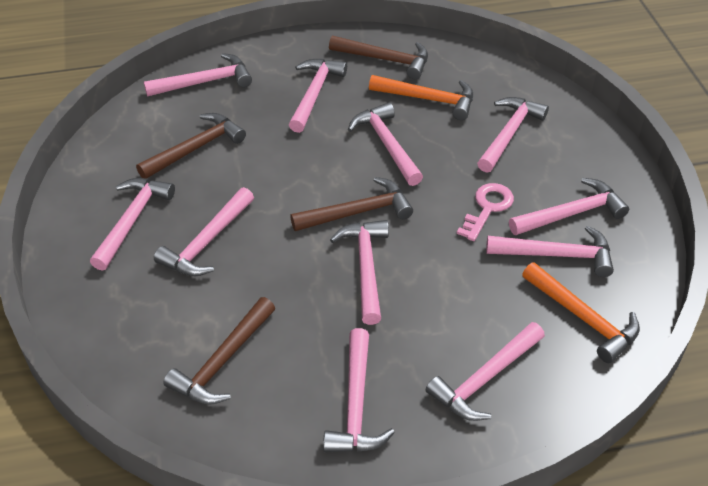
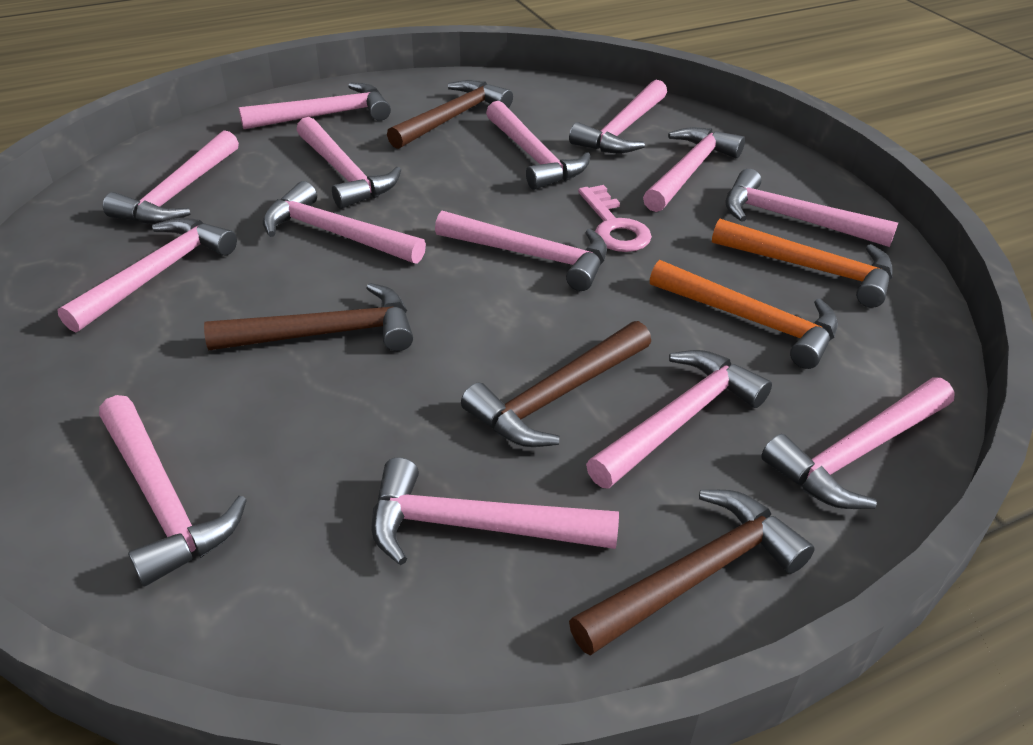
pink hammer: [90,178,175,271] [144,53,252,97] [154,187,254,276] [289,59,347,133] [323,328,395,452] [330,220,389,325] [348,102,423,186] [425,322,545,421] [477,97,549,173] [486,225,614,277] [509,178,629,235] = 11 -> [57,218,237,332] [99,395,247,586] [103,130,239,224] [239,82,391,129] [263,181,426,264] [297,117,401,209] [371,457,619,565] [435,211,607,291] [486,101,591,190] [569,80,667,153] [586,350,772,489] [643,127,745,212] [725,169,898,247] [761,377,955,509] = 14

